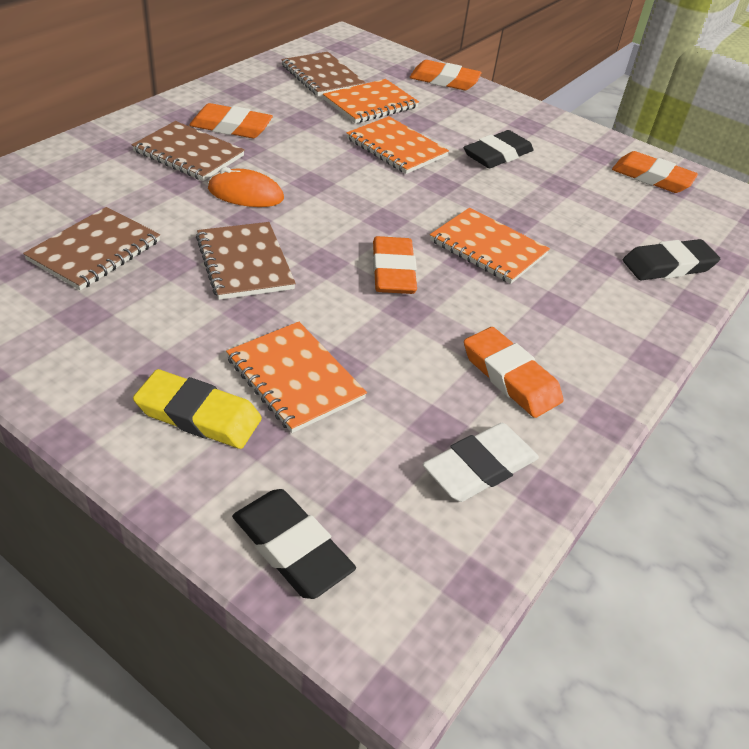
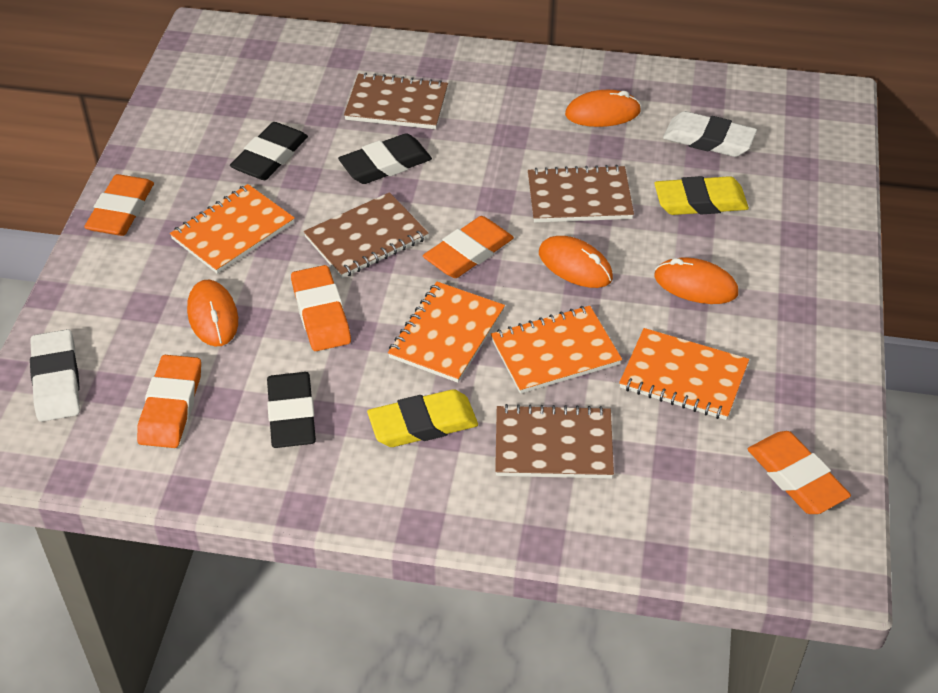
orange mouse: [208,167,284,207] = 1 -> [187,280,238,347] [539,236,613,288] [565,90,641,127] [654,257,738,304] = 4
white eraser: [423,423,539,502] = 1 -> [30,329,80,422] [663,111,757,157] = 2
yellow eraser: [133,369,262,449] = 1 -> [367,389,478,447] [654,176,749,215] = 2

